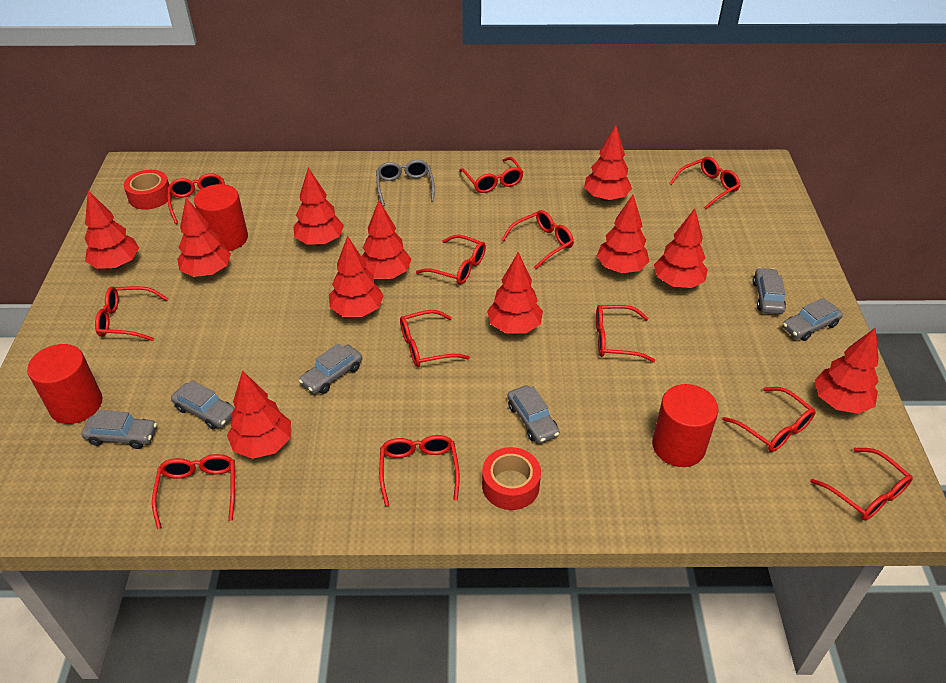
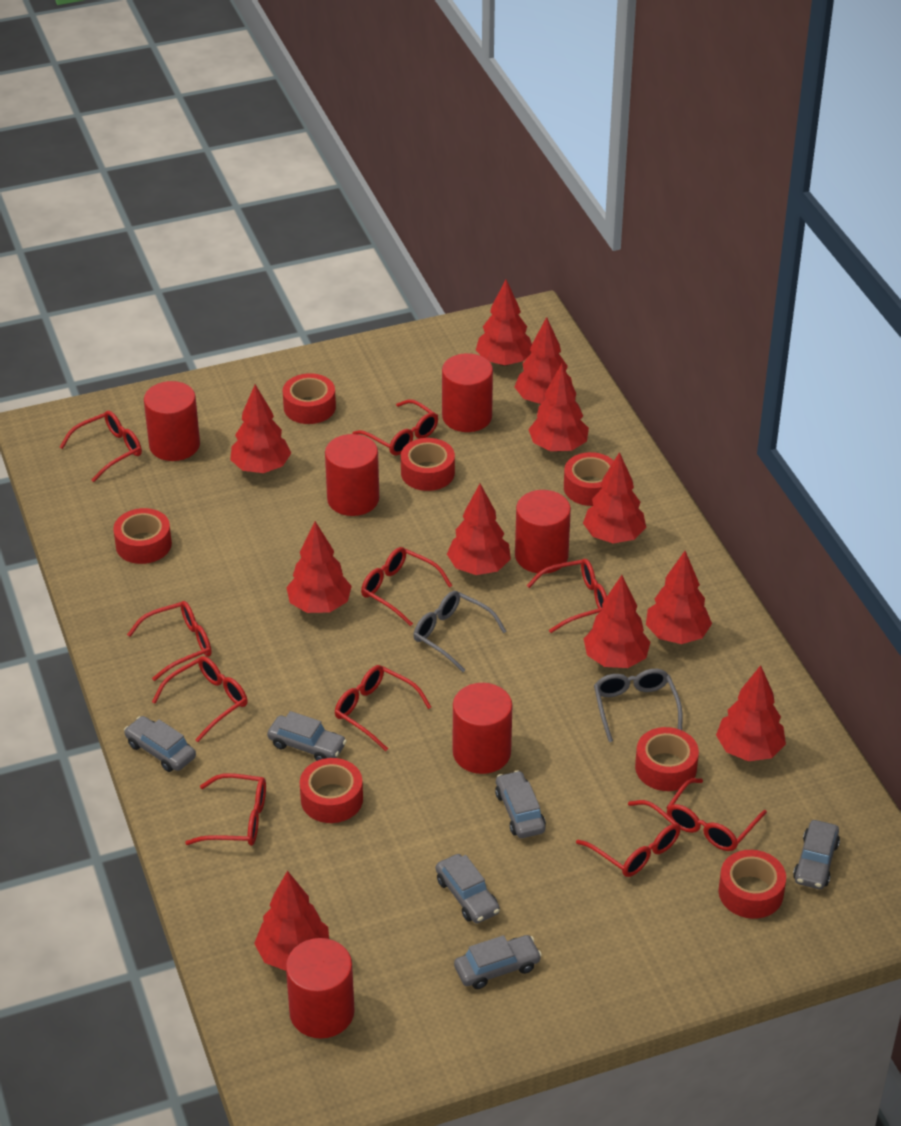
grey glasses: [376,160,435,206] = 1 -> [413,591,506,672] [594,669,682,742] = 2
red cylinder: [27,344,102,424] [194,184,248,251] [652,384,719,467] = 3 -> [144,381,200,461] [286,938,355,1039] [325,434,379,516] [442,353,493,432] [453,683,512,774] [515,490,571,574] = 6
red glasses: [95,286,168,341] [152,454,235,529] [167,173,225,224] [379,435,460,507] [400,310,470,367] [416,235,486,284] [459,157,524,193] [502,210,574,269] [596,305,655,362] [670,157,740,210] [722,387,816,452] [810,448,913,520] = 12 -> [60,411,142,482] [127,601,212,681] [152,656,248,742] [185,773,266,846] [335,665,431,751] [352,399,438,456] [361,547,452,626] [527,559,607,633] [576,800,680,877] [666,778,767,851] = 10
red tape: [124,170,172,210] [482,447,541,510] = 2 -> [113,508,172,564] [283,373,336,424] [300,758,363,823] [401,438,455,491] [564,452,614,506] [635,727,699,791] [718,850,786,919] = 7

